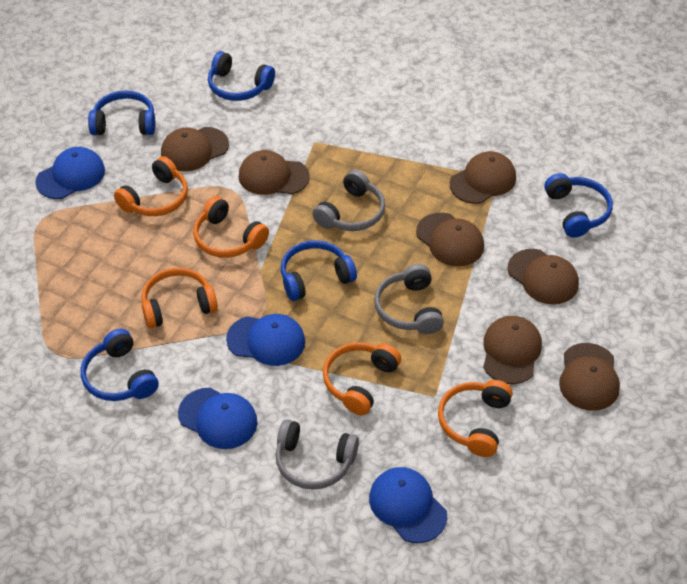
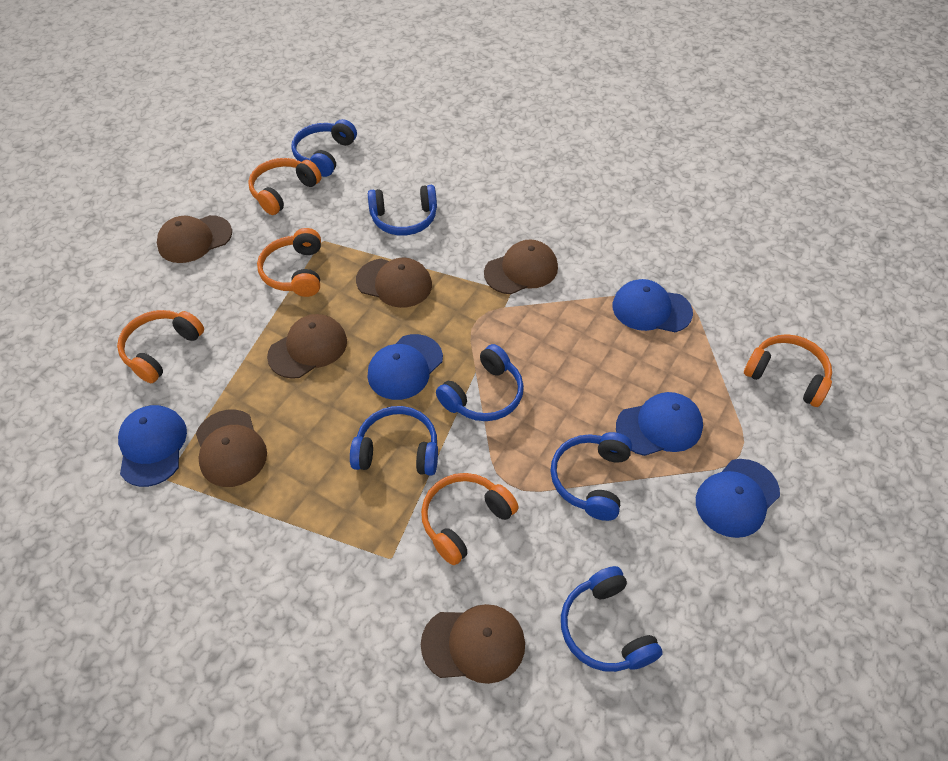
blue cap: [35,147,105,199] [178,388,258,449] [226,314,305,366] [369,467,447,543] = 4 -> [118,405,187,487] [368,334,443,400] [612,279,693,332] [616,392,703,456] [696,459,780,538] = 5
blue headphones: [81,329,159,401] [88,90,155,135] [208,51,275,101] [281,240,357,301] [544,173,613,238] = 5 -> [291,119,357,177] [350,406,438,476] [368,185,437,236] [436,344,524,421] [551,432,632,521] [561,566,663,672] = 6
brown cap: [161,127,229,171] [239,150,310,195] [416,213,484,266] [450,151,516,204] [483,316,542,384] [508,249,579,305] [559,343,620,411] = 7 -> [157,215,232,263] [196,410,267,487] [267,314,347,379] [356,258,432,308] [421,604,525,684] [484,240,558,294] = 6
grey headphones: [275,419,359,490] [313,170,385,231] [374,264,444,334] = 3 -> none = 0

